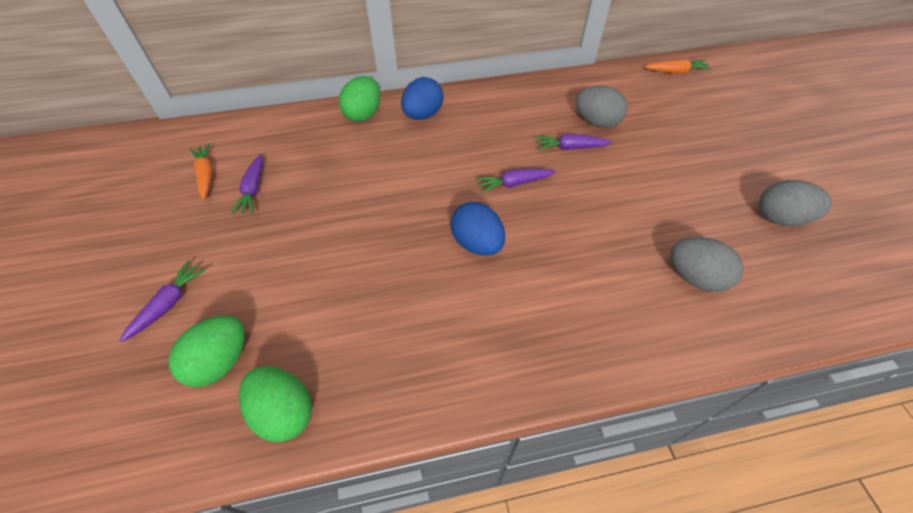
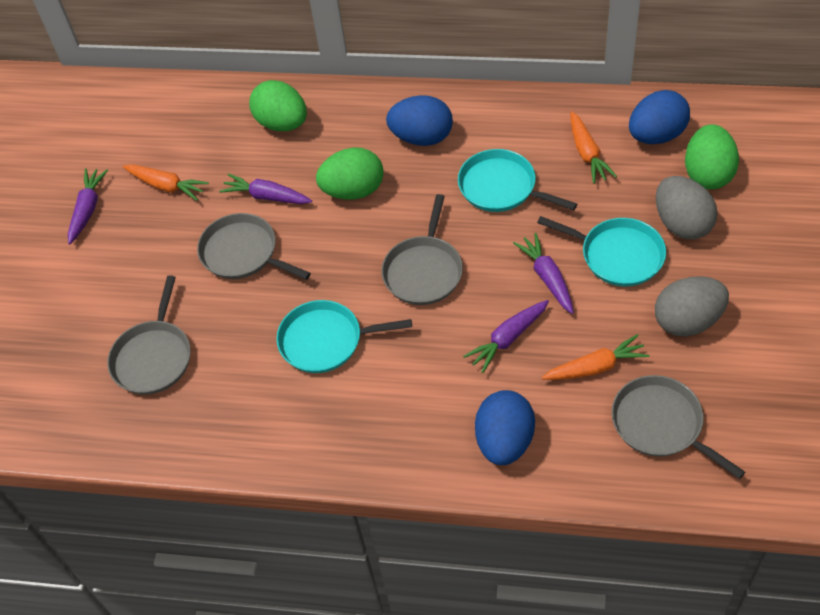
blue egg: [401,77,443,120] [450,202,505,256] = 2 -> [386,95,453,146] [475,390,535,465] [629,90,690,144] = 3
grey egg: [576,86,627,128] [671,237,744,292] [759,180,832,226] = 3 -> [655,276,729,336] [656,176,718,240] = 2
grey pan: none = 0 -> [107,275,191,395] [197,213,311,280] [381,194,463,305] [611,375,745,479] = 4
orange carrot: [189,143,213,200] [644,59,711,74] = 2 -> [123,164,209,201] [542,334,650,380] [571,112,617,184] = 3
turquoise pan: none = 0 -> [276,300,412,373] [458,149,577,212] [537,216,666,286] = 3

